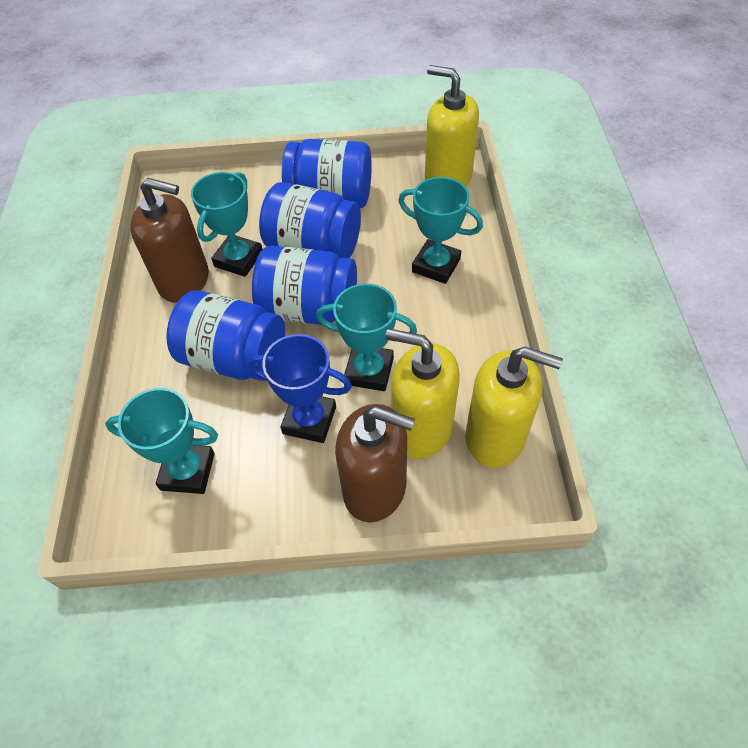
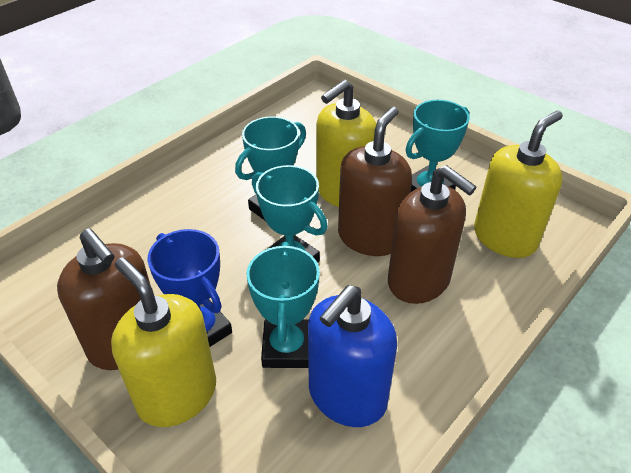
blue jar: [166,290,285,381] [252,246,357,325] [259,182,361,258] [282,139,372,208] = 4 -> none = 0
blue soap dispenser: none = 0 -> [308,285,397,427] = 1
brown soap dispenser: [130,178,209,303] [335,404,415,522] = 2 -> [57,228,151,370] [338,107,412,256] [388,165,476,304] = 3

